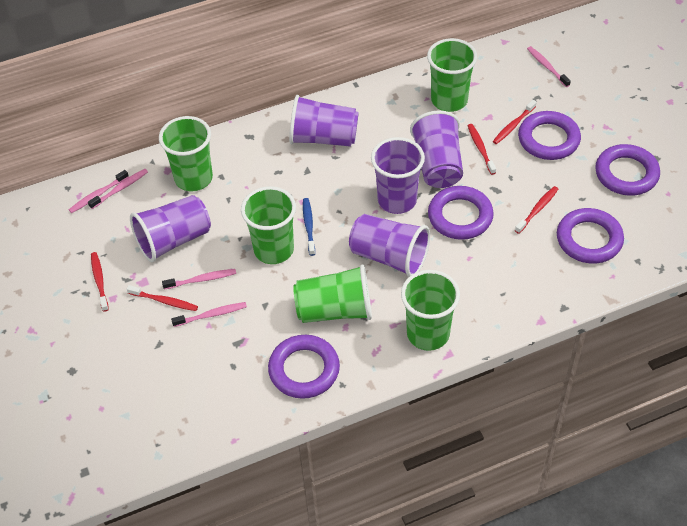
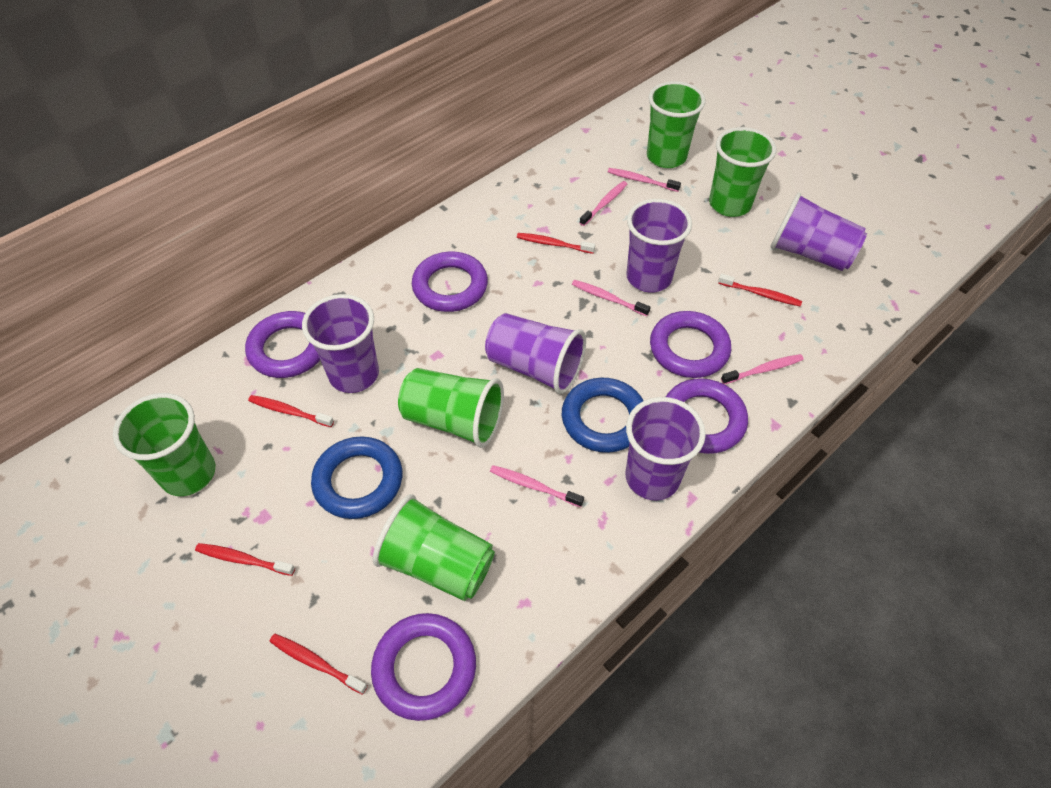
blue ring: none = 0 -> [311,436,402,519] [562,378,644,453] = 2
blue toothbrush: [303,198,315,256] = 1 -> none = 0

